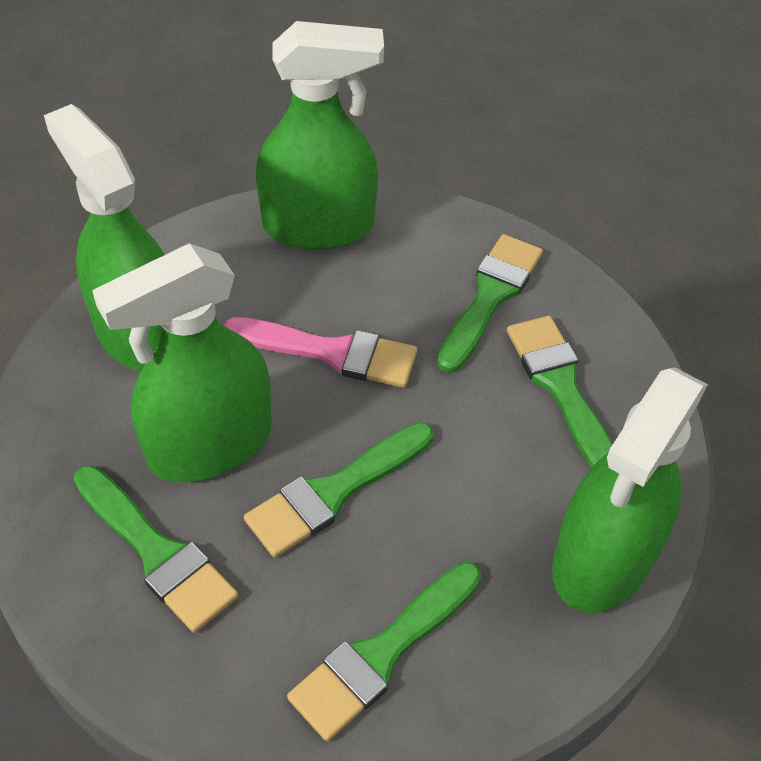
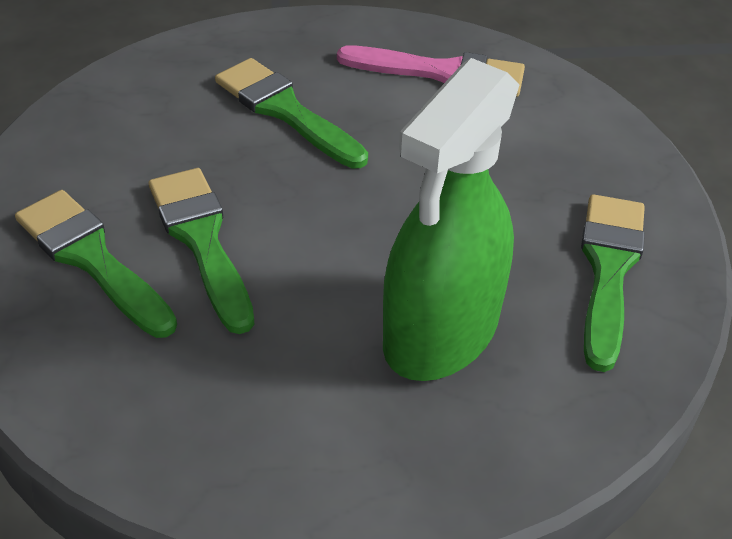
green brush: [74,465,238,633] [244,422,433,558] [287,562,482,741] [437,234,543,373] [507,316,613,468] = 5 -> [15,190,177,338] [149,168,255,334] [215,58,368,169] [581,194,645,372] = 4
green spray bottle: [44,104,165,372] [92,243,271,482] [256,21,384,250] [552,368,708,613] = 4 -> [383,58,519,381] = 1

